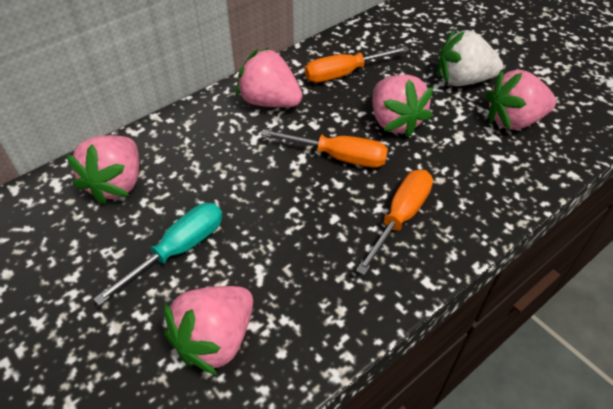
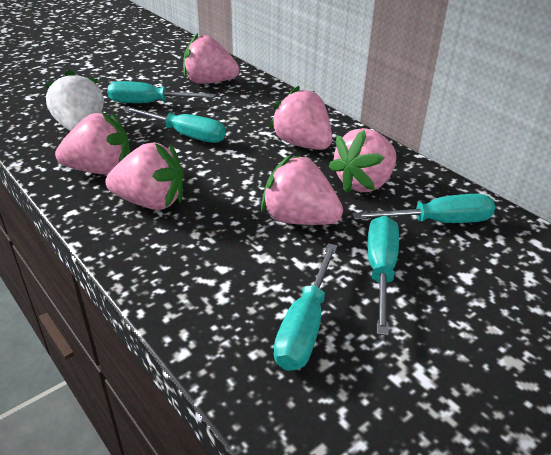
orange screwdriver: [261,129,388,168] [305,46,409,83] [356,170,433,275] = 3 -> none = 0
pink strawberry: [66,135,139,205] [164,286,253,375] [236,47,302,107] [372,74,433,137] [486,69,556,130] = 5 -> [55,112,130,175] [105,142,184,210] [183,33,239,84] [261,155,343,225] [269,86,332,150] [328,128,397,193] = 6
turquoise screwdriver: [93,203,222,306] = 1 -> [107,81,215,103] [123,107,226,143] [274,243,337,371] [352,194,496,223] [368,216,399,336] = 5

